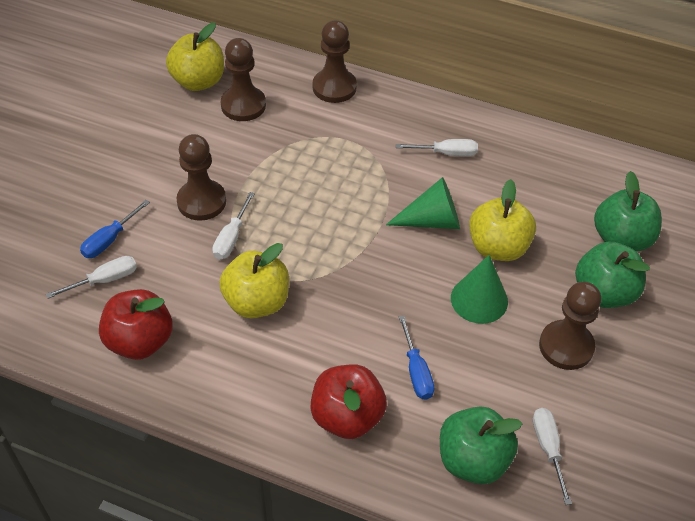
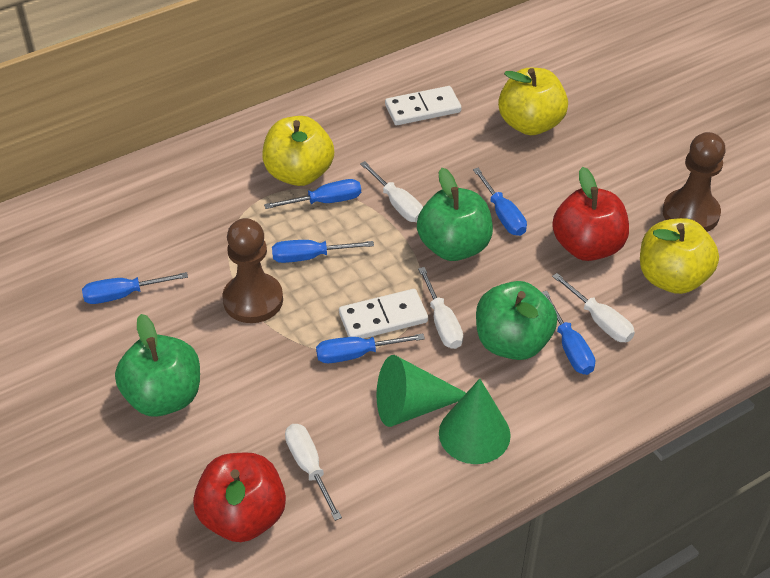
blue screwdriver: [80,200,150,258] [399,316,434,400] = 2 -> [82,272,188,304] [264,179,361,209] [272,240,374,263] [316,334,425,363] [473,168,527,236] [542,291,595,375] = 6
brown pawn: [176,134,226,221] [221,38,266,121] [313,20,357,103] [539,282,601,370] = 4 -> [222,218,283,323] [662,132,726,232] = 2
white domino: none = 0 -> [339,289,428,339] [385,86,462,125] = 2

